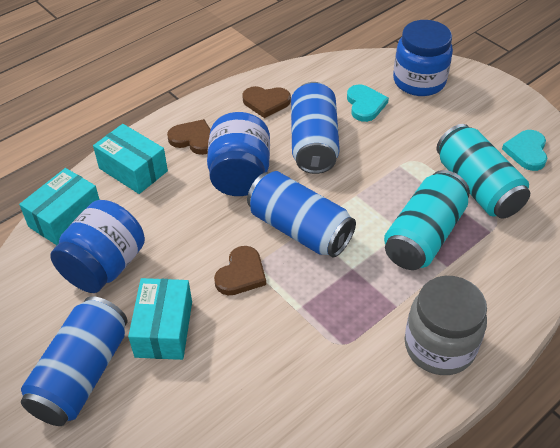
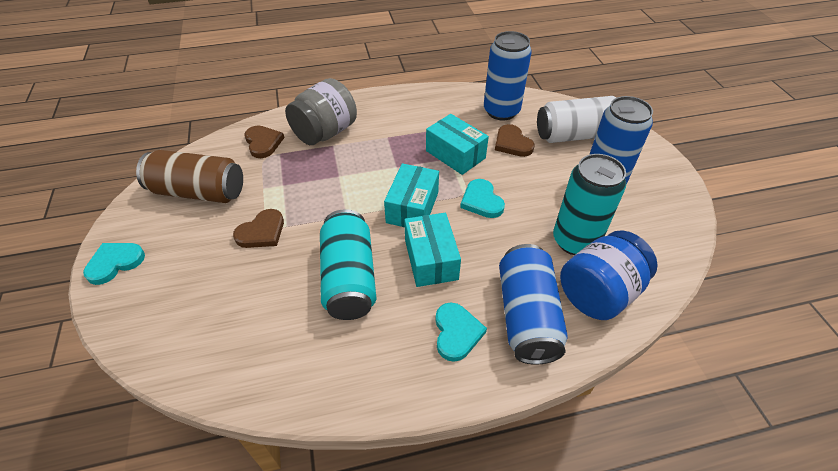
blue jar: [50,200,145,293] [207,112,270,196] [393,20,453,96] = 3 -> [560,230,658,320] = 1
brown can: none = 0 -> [136,150,243,203] = 1
turquoise heart: [347,85,389,122] [502,130,547,171] = 2 -> [83,243,145,285] [435,303,487,362] [460,179,505,218] = 3
white can: none = 0 -> [537,96,617,143] = 1

